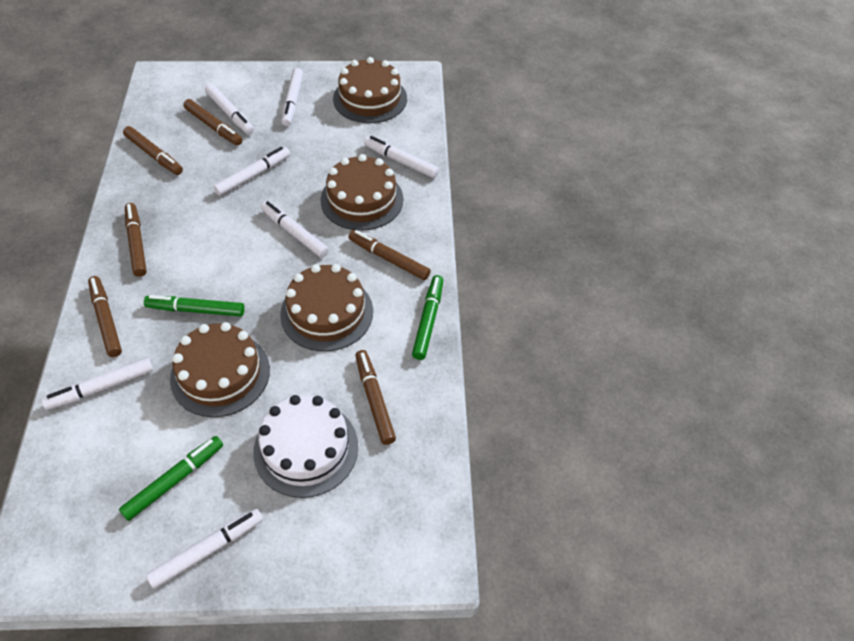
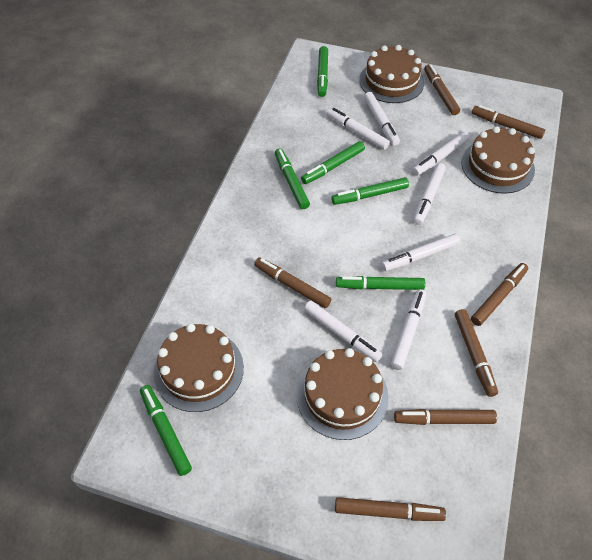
brown marker: [88,276,122,357] [123,126,183,175] [125,203,147,277] [183,99,242,146] [348,230,431,280] [355,350,396,445] = 6 -> [254,257,331,308] [335,497,446,521] [394,409,497,425] [424,64,460,115] [455,309,498,397] [471,263,528,326] [472,105,545,139] = 7
green marker: [119,436,223,521] [144,295,245,316] [412,275,443,360] = 3 -> [140,385,192,476] [275,148,310,209] [301,141,365,184] [317,46,328,97] [331,177,409,205] [336,276,425,290] = 6
white cake: [253,395,358,498] = 1 -> none = 0

